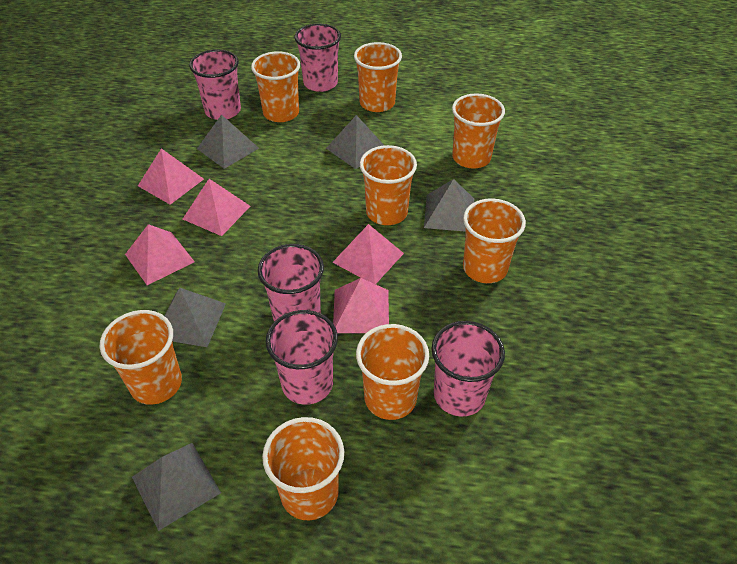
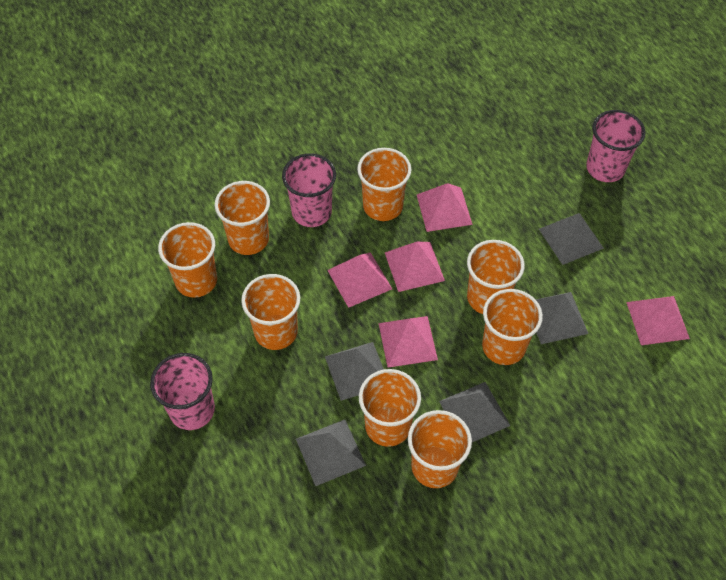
pink cup: [189,49,241,120] [258,244,324,322] [266,310,338,405] [295,24,341,92] [431,321,505,416] = 5 -> [150,353,215,430] [282,154,336,227] [586,110,645,182] = 3

